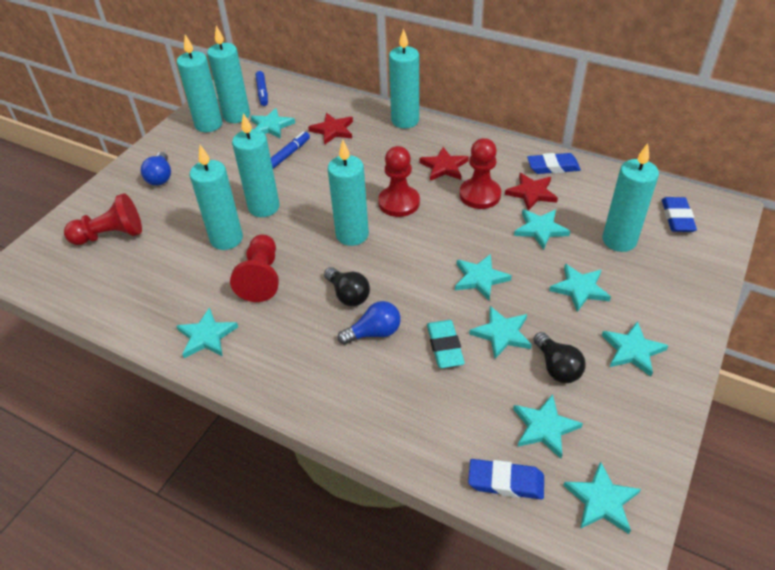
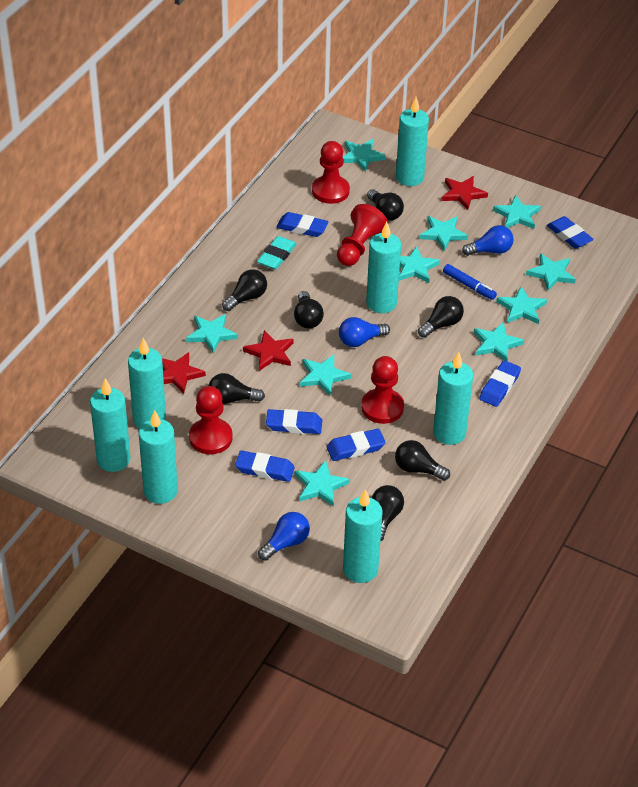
black light bulb: [324,267,370,306] [533,332,586,383] = 2 -> [208,373,265,404] [222,269,267,311] [294,291,324,329] [367,189,404,221] [372,485,404,541] [395,440,450,481] [418,296,464,338] = 7
blue eraser: [468,459,544,499] [527,153,581,174] [662,197,697,232] = 3 -> [235,451,295,482] [266,409,322,434] [276,212,328,237] [327,429,386,461] [479,360,521,407] [547,216,594,249] = 6
blue light bulb: [140,152,171,186] [338,301,401,345] = 2 -> [258,512,310,561] [339,317,390,347] [462,225,514,256] = 3
blue marker: [255,71,268,106] [271,131,310,169] = 2 -> [443,264,497,300] = 1
turquoise star: [176,307,238,358] [250,108,295,139] [455,254,512,300] [469,306,532,358] [513,394,583,459] [514,209,570,250] [549,264,611,312] [563,461,641,534] [602,321,669,377] = 9 -> [186,314,238,354] [295,460,350,507] [300,354,351,396] [343,139,386,172] [399,246,440,283] [419,216,468,251] [474,322,524,361] [493,195,541,229] [496,286,547,324] [526,253,576,291] = 10

